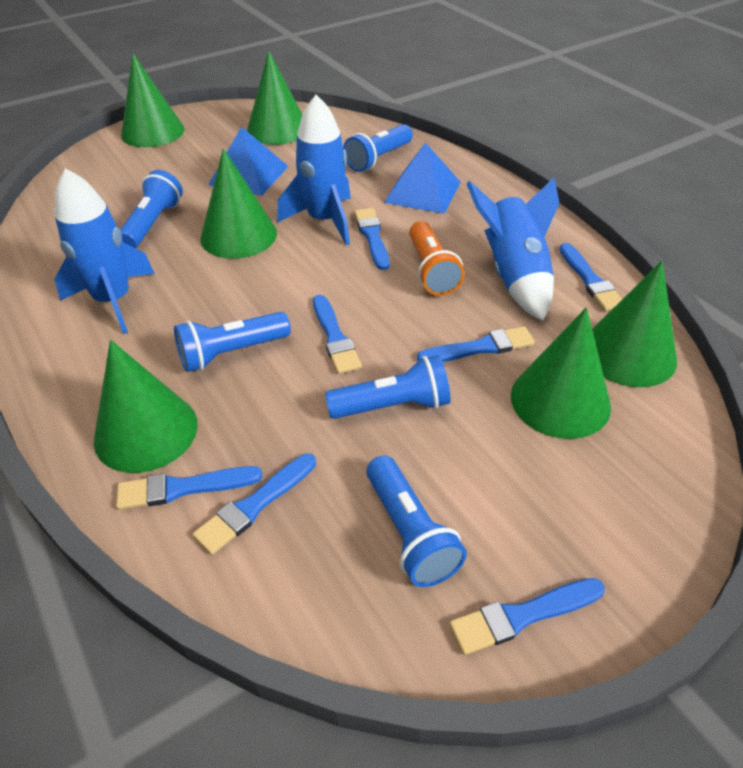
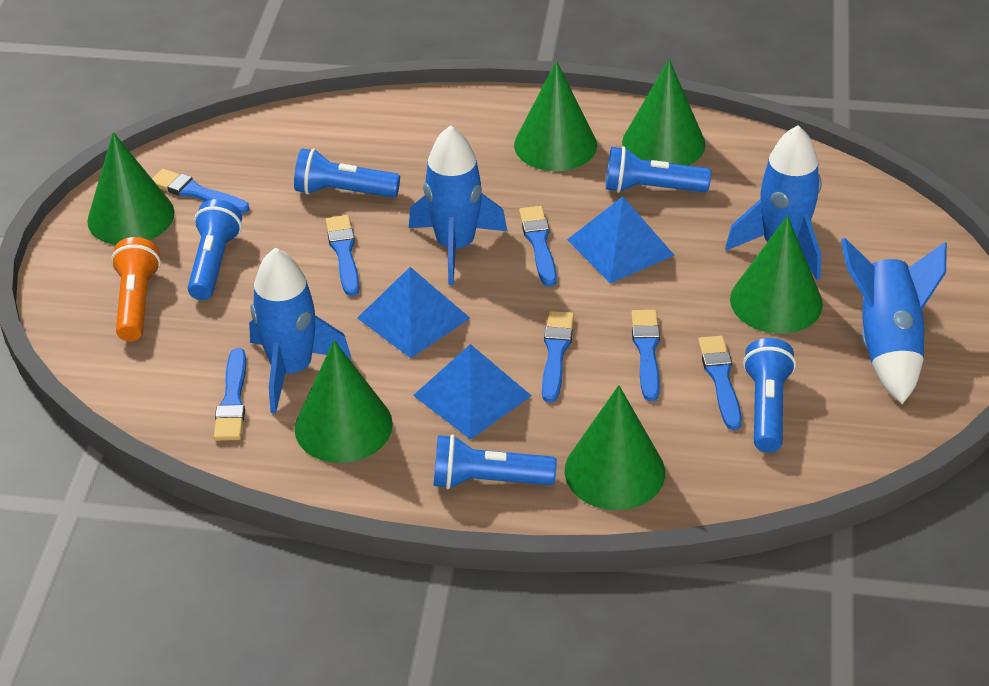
blue pyramid: [208,127,288,196] [384,142,460,214] = 2 -> [357,267,470,358] [413,344,532,440] [567,196,675,284] = 3
blue rocket: [54,168,155,334] [277,95,351,245] [466,177,559,321] = 3 -> [249,248,352,414] [409,125,507,285] [725,125,821,280] [841,238,947,404] = 4

